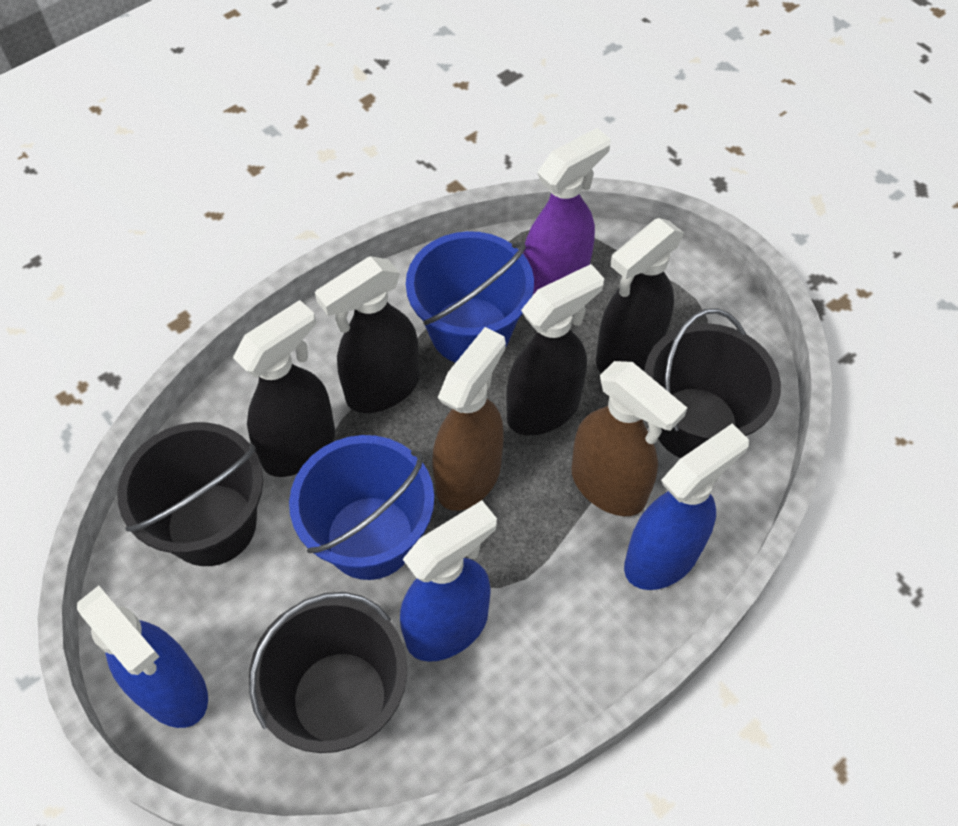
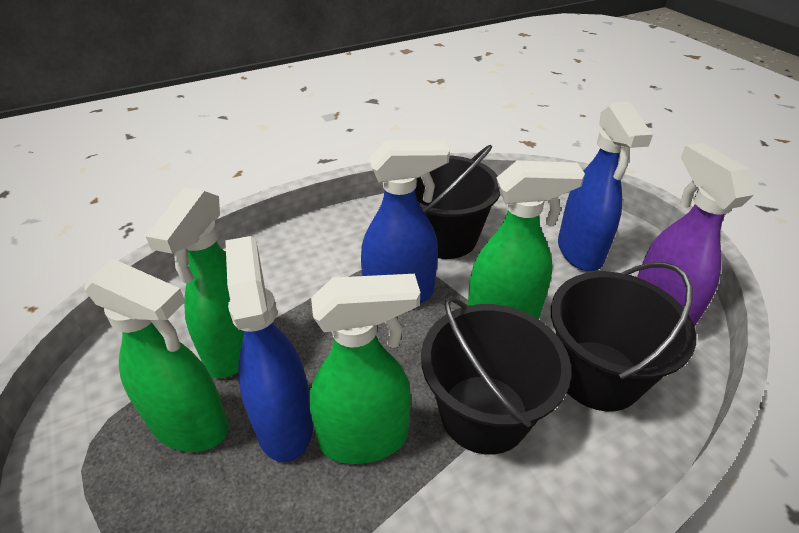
black spray bottle: [233,300,335,477] [315,256,420,413] [506,264,604,435] [596,218,684,373] = 4 -> none = 0
blue bucket: [289,435,434,580] [406,231,534,363] = 2 -> none = 0
brown spray bottle: [433,327,506,511] [572,361,687,516] = 2 -> none = 0
green spray bottle: none = 0 -> [84,259,229,452] [146,188,244,378] [309,274,420,464] [468,161,585,319] = 4

